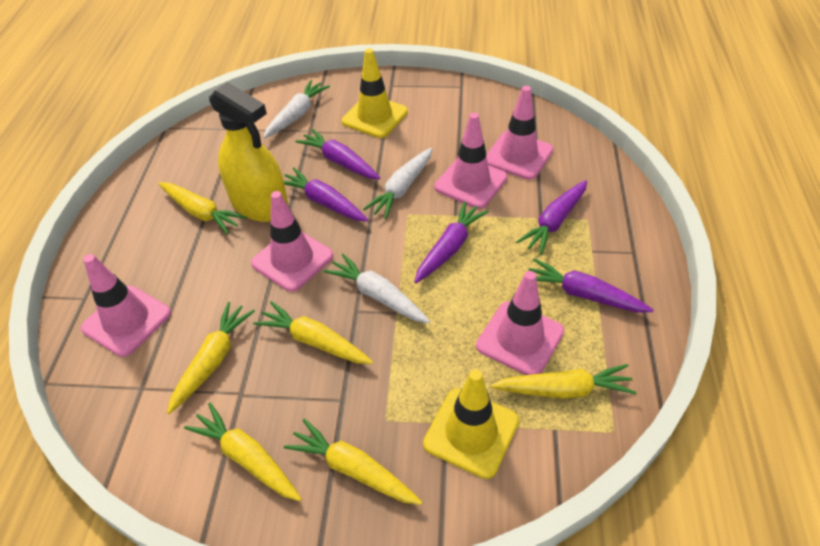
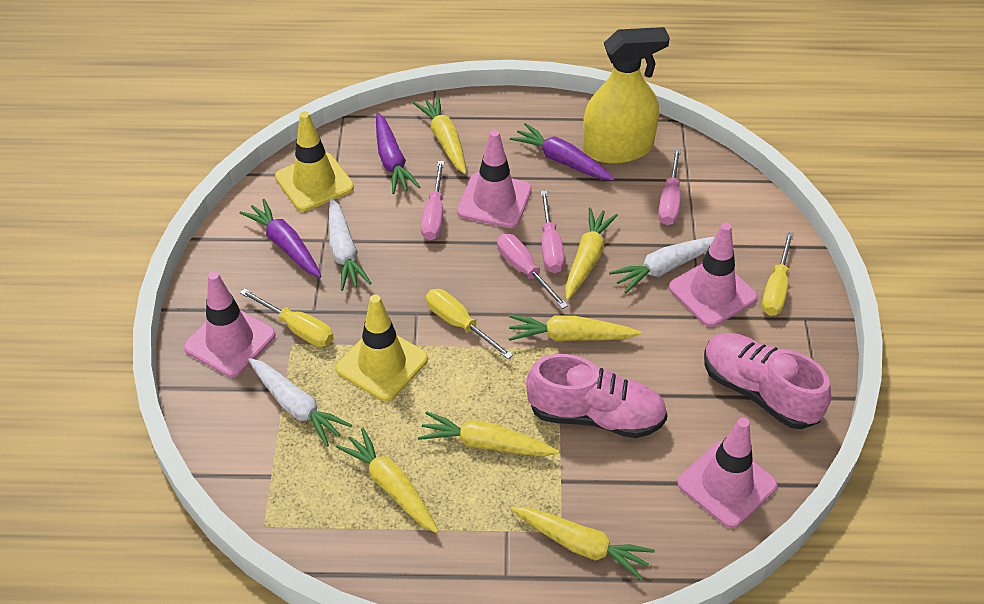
pink screwdriver: none = 0 -> [421,161,444,240] [497,234,568,309] [540,190,565,273] [658,148,681,225] = 4
pink shoe: none = 0 -> [526,354,668,438] [704,333,831,429] = 2
pink traffic cone: [81,254,171,357] [251,191,333,292] [434,113,508,209] [476,271,564,375] [486,86,554,180] = 5 -> [184,272,276,377] [457,130,532,228] [669,222,758,327] [677,417,777,528] = 4
purple carrot: [284,167,368,222] [295,129,380,180] [414,201,489,283] [516,180,587,255] [529,258,654,312] = 5 -> [240,199,322,278] [376,113,421,194] [510,123,615,181] = 3
yellow screwdriver: none = 0 -> [240,288,334,347] [426,289,513,359] [762,232,794,316] = 3

